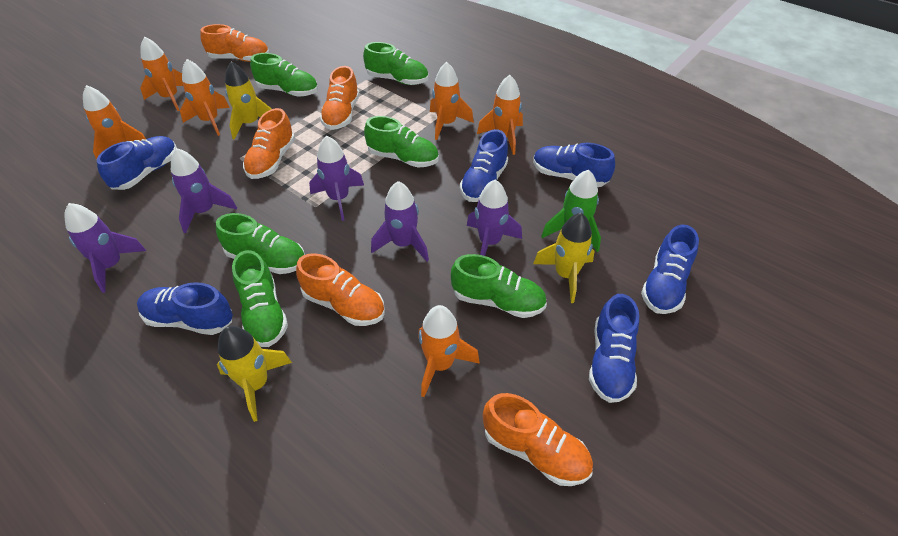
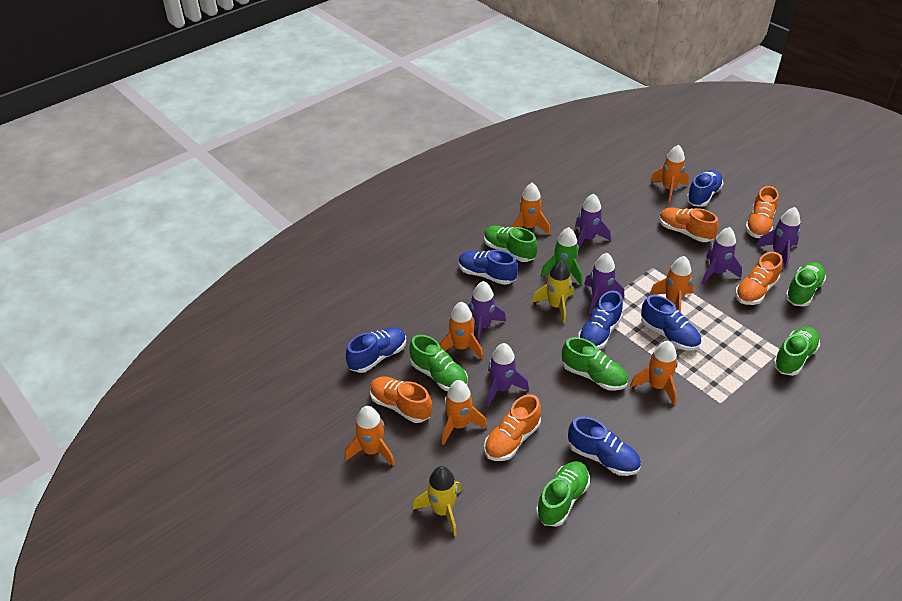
orange rocket: [83,85,146,160] [140,36,183,111] [180,59,230,136] [418,305,480,397] [430,62,474,140] [477,75,523,155] = 6 -> [345,406,395,467] [439,302,483,359] [442,380,487,445] [512,183,550,235] [630,341,678,405] [650,145,689,203] [650,256,693,312] = 7
purple rocket: [64,203,146,293] [171,148,237,233] [309,136,364,221] [371,181,429,261] [467,180,522,256] = 5 -> [467,281,506,344] [486,343,529,407] [575,193,611,248] [584,253,624,314] [701,227,742,284] [756,207,800,269] = 6
yellow rocket: [217,326,292,422] [225,62,272,140] [533,213,595,303] = 3 -> [413,466,461,536] [532,260,573,324] = 2

